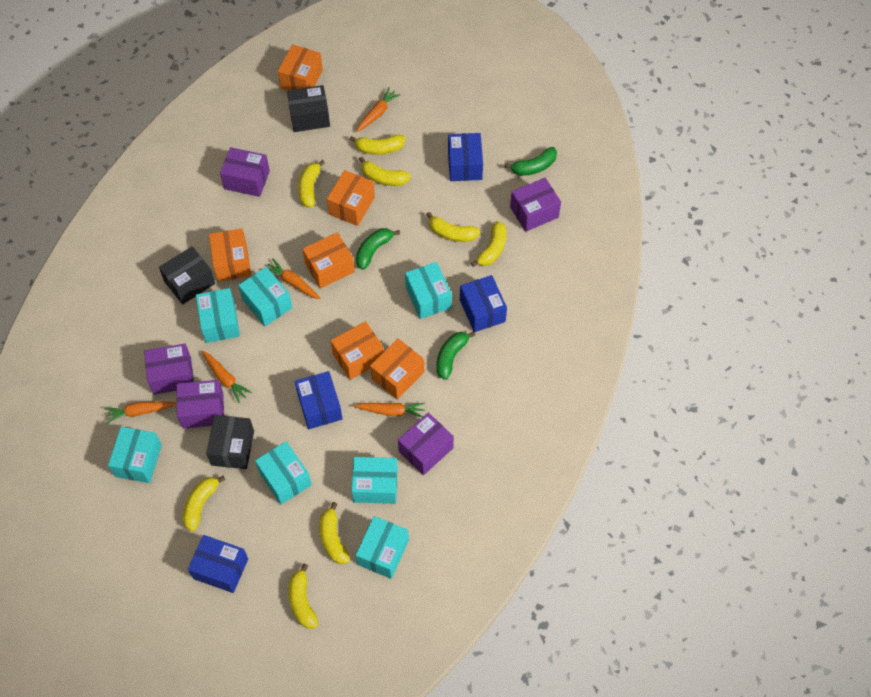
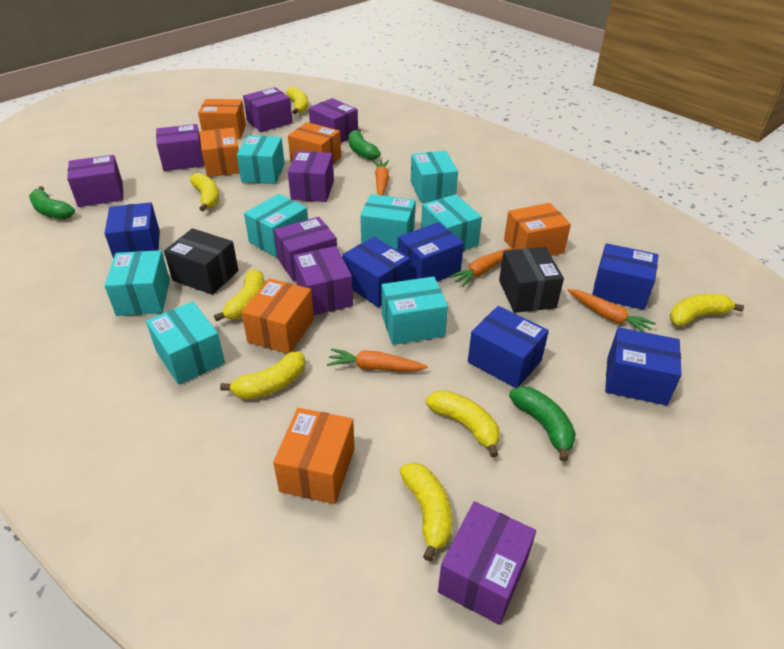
black box: [159,246,215,305] [206,415,254,469] [287,85,330,132] = 3 -> [164,228,239,295] [499,247,564,313] = 2
blue box: [188,535,248,593] [295,371,342,429] [448,133,483,181] [460,275,507,332] = 4 -> [104,202,160,259] [342,237,410,307] [398,222,464,282] [468,306,549,388] [592,243,658,310] [605,327,682,406] = 6
orange carrot: [105,402,177,424] [202,351,252,403] [268,259,321,299] [354,403,425,418] [356,88,401,132] = 5 -> [327,348,428,371] [373,160,389,196] [449,248,514,287] [567,289,656,333] = 4
purple box: [144,344,194,395] [176,380,224,429] [220,147,270,197] [398,413,454,475] [510,178,561,232] = 5 -> [67,155,123,207] [156,124,205,171] [243,87,293,132] [274,217,337,281] [288,151,334,202] [293,246,353,315] [309,98,358,143] [438,501,536,625] = 8
turquoise box: [108,427,162,483] [196,288,240,343] [238,267,293,326] [255,441,312,504] [351,457,398,504] [356,516,409,579] [405,262,452,319] = 7 -> [104,250,170,316] [146,302,225,385] [237,135,285,184] [244,194,308,257] [360,194,416,249] [382,277,448,345] [411,151,458,203] [421,194,482,251] = 8
yellow banana: [183,476,225,532] [288,563,318,629] [298,160,325,208] [319,502,350,564] [350,135,405,155] [359,157,411,186] [426,212,480,242] [471,221,506,267] = 8 -> [190,173,219,212] [214,269,265,322] [220,351,306,399] [286,87,308,114] [400,463,452,562] [426,390,500,457] [670,294,744,326] = 7

